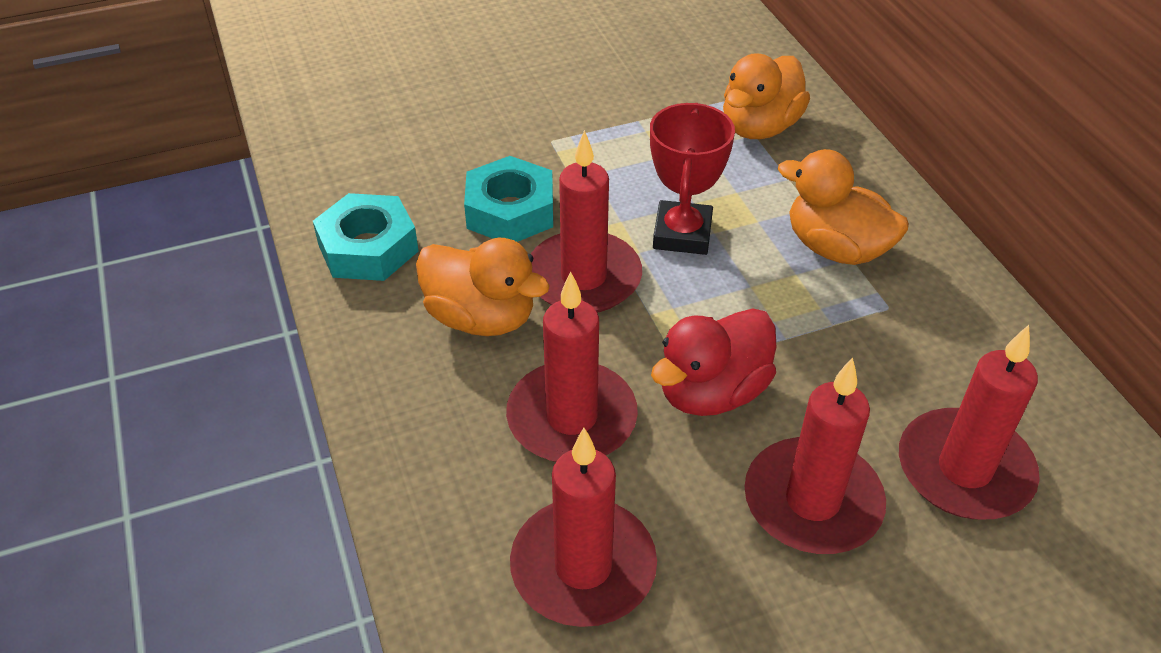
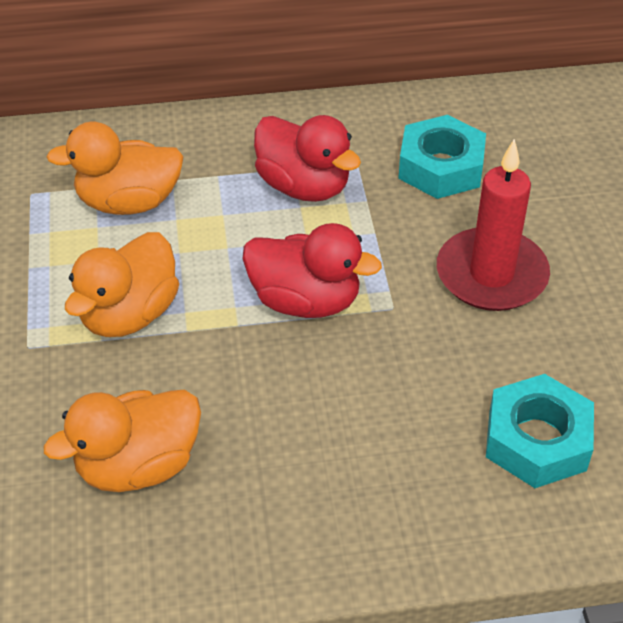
red candle: [506,272,638,462] [510,428,657,627] [531,130,642,313] [745,358,886,554] [899,325,1040,519] = 5 -> [437,139,550,311] = 1
red duck: [651,308,776,416] = 1 -> [242,223,382,318] [254,115,361,202] = 2
red trophy: [650,103,735,255] = 1 -> none = 0

